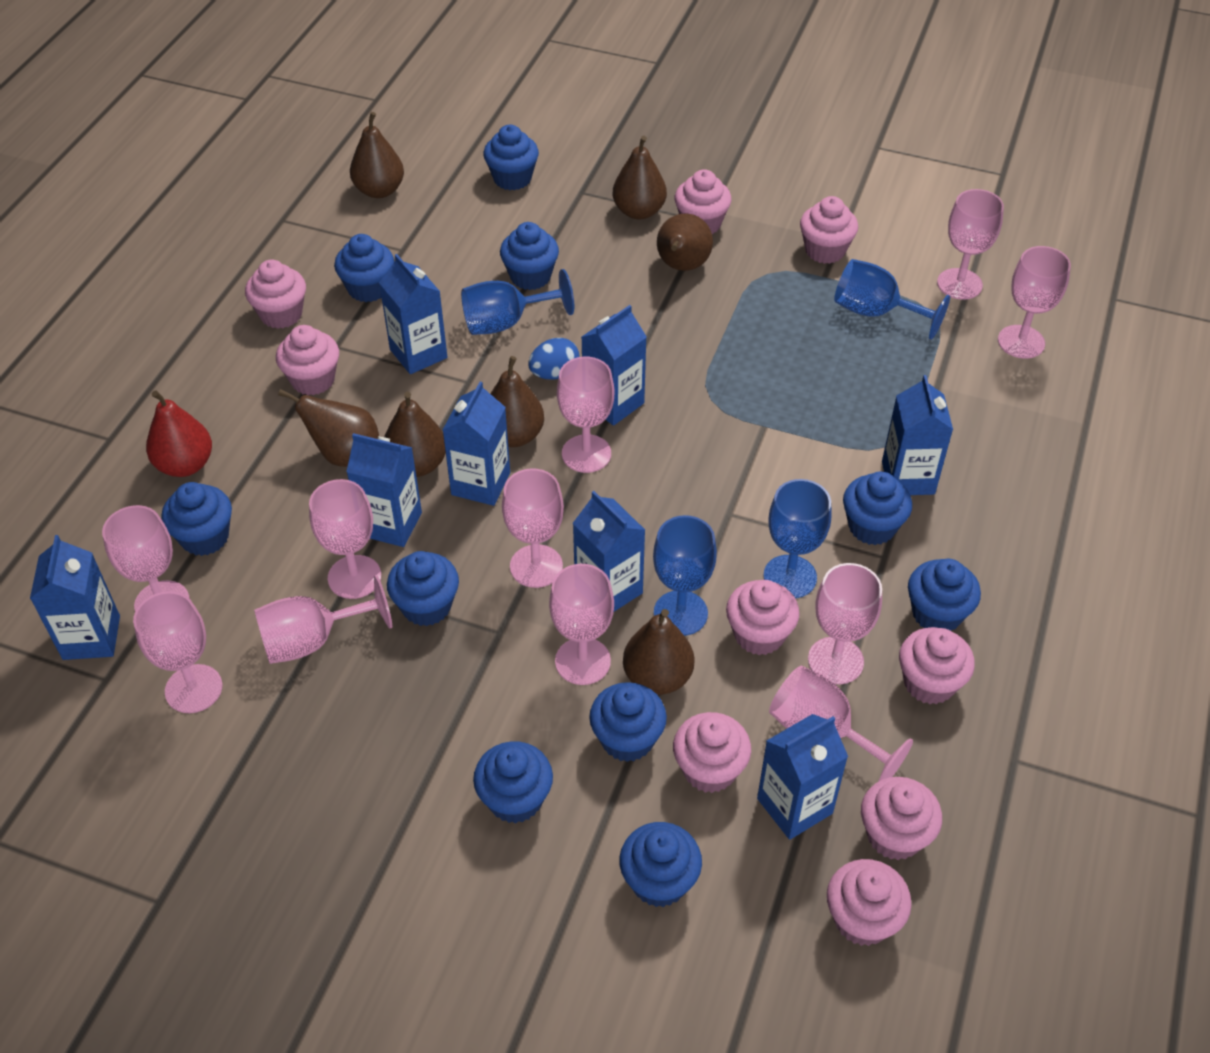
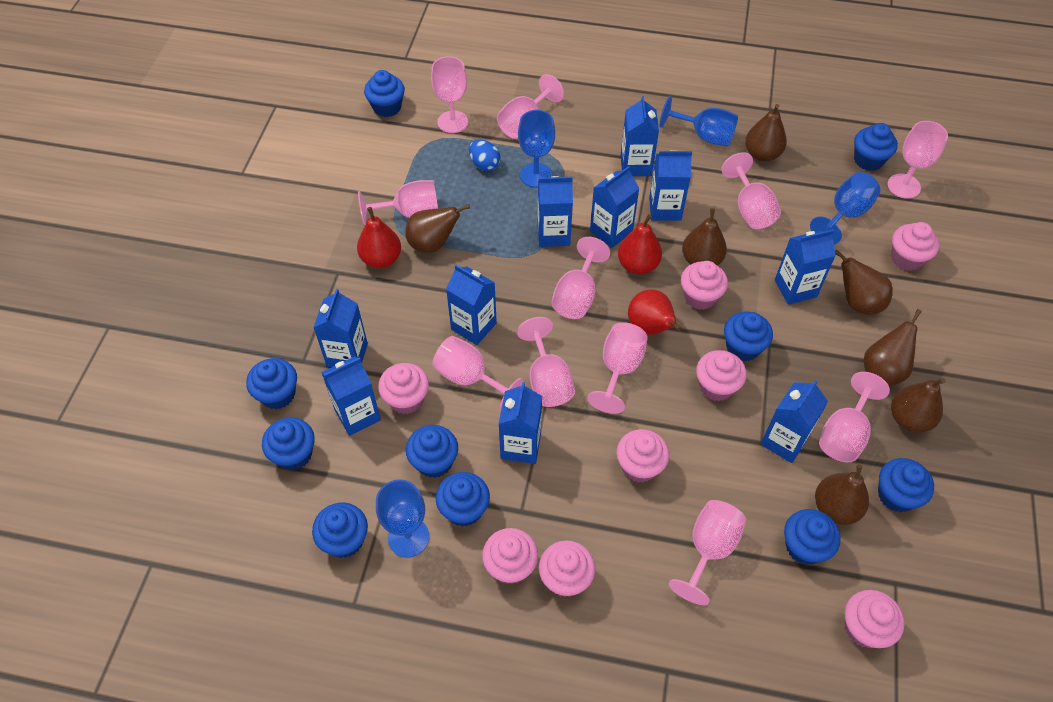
blue carton: [30,535,120,660] [346,433,422,547] [379,254,447,374] [443,382,510,506] [573,491,645,612] [582,305,647,426] [757,714,848,840] [882,375,953,495] = 8 -> [313,289,368,367] [321,356,381,436] [446,265,497,345] [499,382,542,464] [538,176,573,247] [590,166,640,248] [621,96,659,176] [649,151,692,221] [761,380,828,463] [775,230,836,305] = 10
pink cupcake: [245,260,306,329] [276,325,339,395] [673,712,751,793] [675,169,731,234] [726,580,800,655] [800,196,858,264] [827,859,912,946] [861,777,942,860] [899,627,975,704] = 9 -> [378,363,429,414] [482,528,538,584] [539,540,595,597] [617,429,669,483] [681,261,728,310] [696,350,746,401] [845,590,905,648] [891,222,939,271] = 8
red pear: [146,390,212,477] = 1 -> [357,207,401,268] [618,214,662,275] [628,289,682,335] = 3

